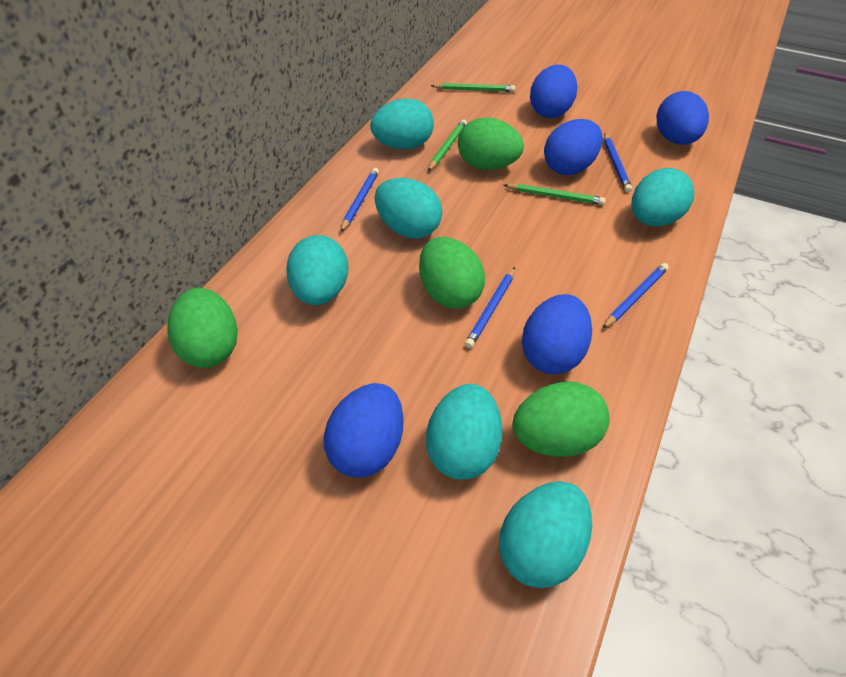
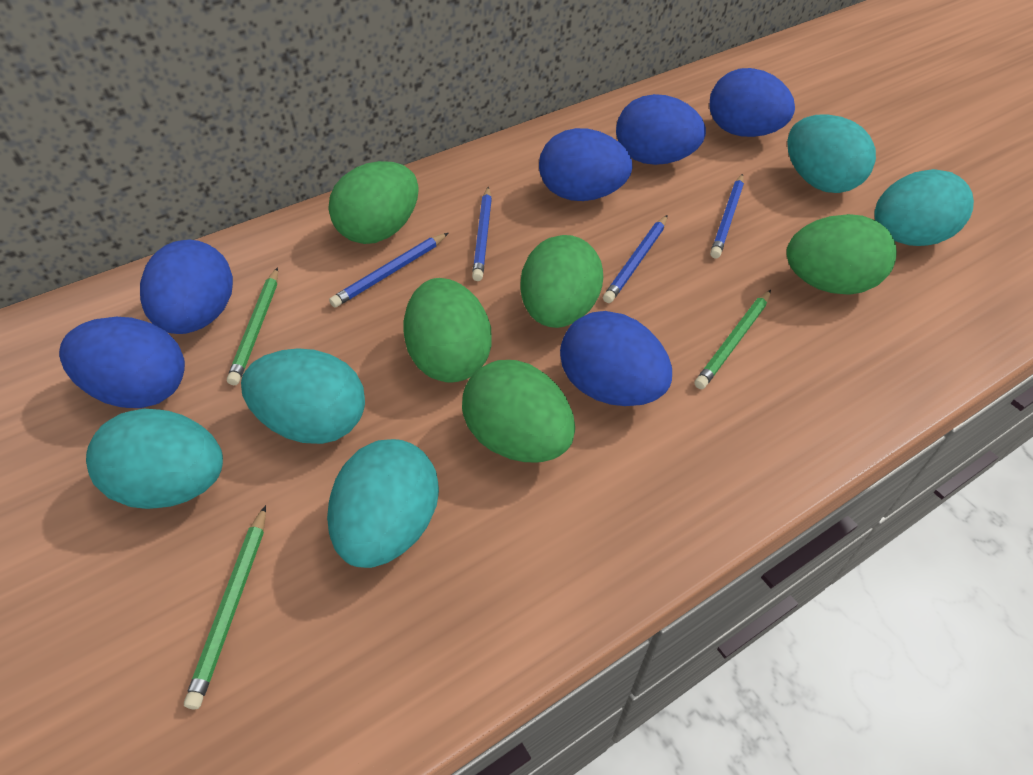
blue egg: [323,383,404,477] [522,294,592,374] [530,65,577,118] [544,119,603,175] [657,91,709,145] = 5 -> [59,317,185,408] [140,239,233,334] [539,128,633,201] [560,311,672,406] [616,94,706,165] [710,68,795,137] = 6
green egg: [167,288,238,368] [419,237,485,309] [458,117,524,170] [512,381,609,457] = 4 -> [328,161,419,244] [404,278,492,383] [462,360,575,462] [520,235,603,328] [786,214,897,295] = 5
turquoise egg: [286,235,348,305] [370,98,434,149] [375,178,442,238] [426,384,502,480] [499,481,592,588] [632,168,694,226] = 6 -> [86,409,223,509] [241,348,365,444] [327,439,439,568] [787,114,876,193] [874,169,974,246] = 5

